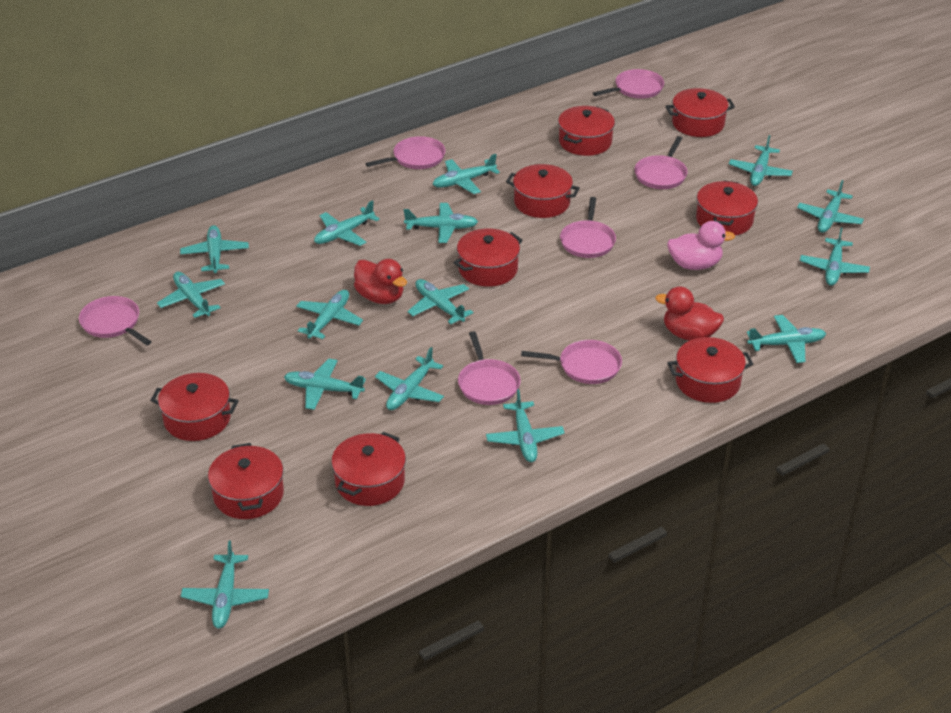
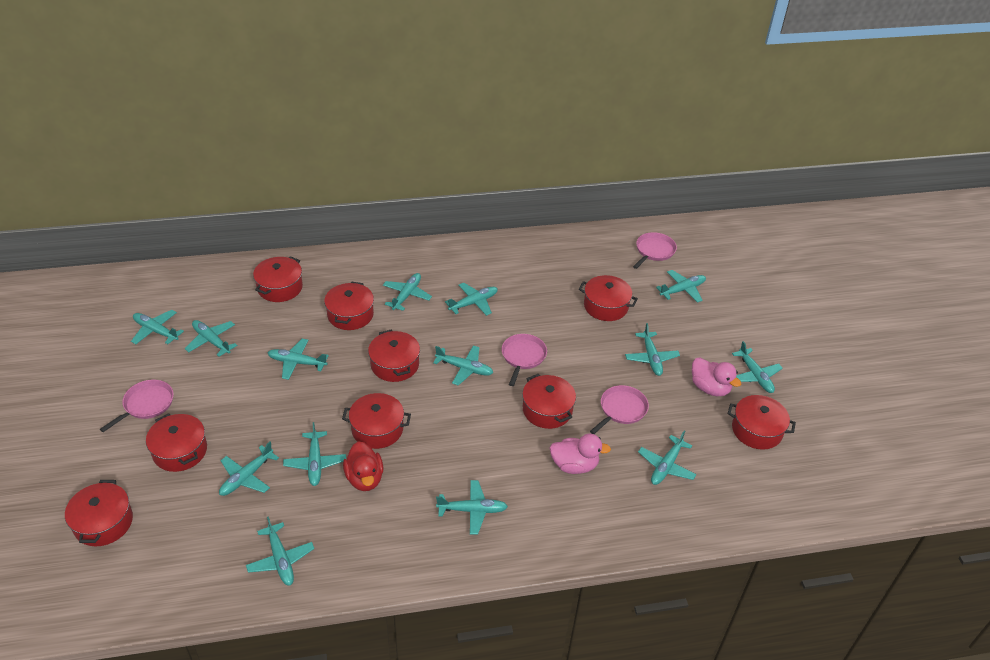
pink duck: [667,221,735,270] = 1 -> [550,434,611,474] [692,358,741,396] = 2
pink pan: [79,296,151,345] [365,136,446,169] [458,331,521,405] [521,340,622,384] [560,197,616,258] [593,69,664,99] [634,136,688,189] = 7 -> [100,380,174,432] [502,334,547,386] [590,385,649,434] [633,232,677,269] = 4
red duck: [354,259,407,304] [655,286,724,341] = 2 -> [343,441,383,491] = 1
turquoise plane: [157,272,225,318] [180,225,249,273] [181,540,269,629] [284,359,366,410] [296,290,363,339] [314,200,380,246] [375,347,444,410] [404,203,478,243] [407,279,474,324] [433,154,500,194] [486,389,565,462] [729,135,793,186] [747,315,826,363] [797,180,864,233] [800,227,870,286] = 15 -> [131,310,184,344] [185,320,237,357] [219,442,279,496] [246,516,314,586] [268,339,329,380] [283,422,346,486] [383,273,432,311] [433,346,493,386] [436,480,508,535] [445,283,498,316] [625,323,680,376] [638,431,697,485] [656,270,706,303] [732,341,783,393] = 14

